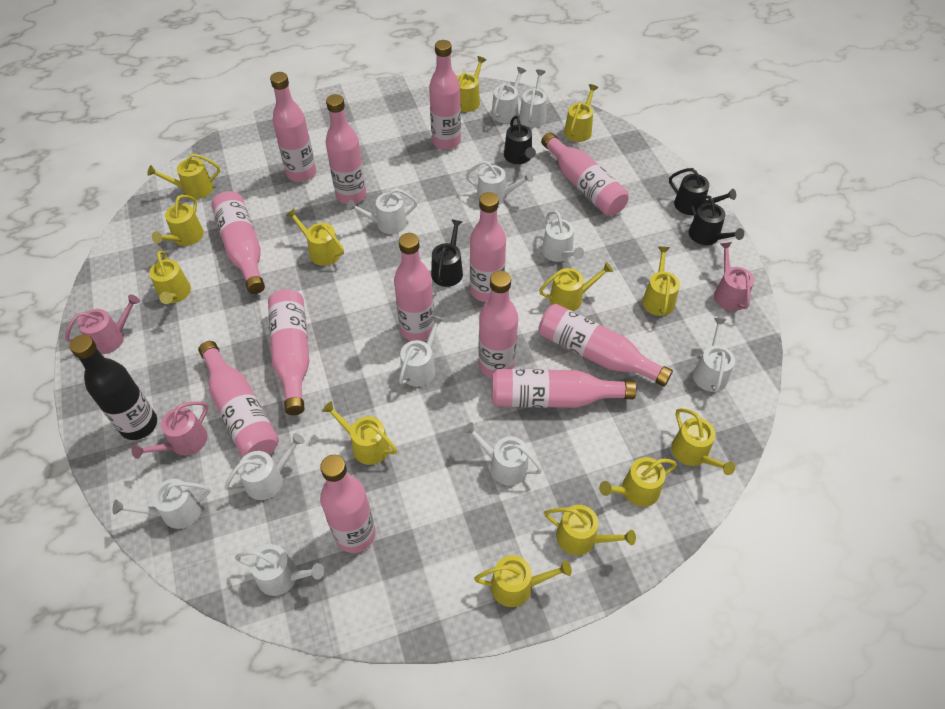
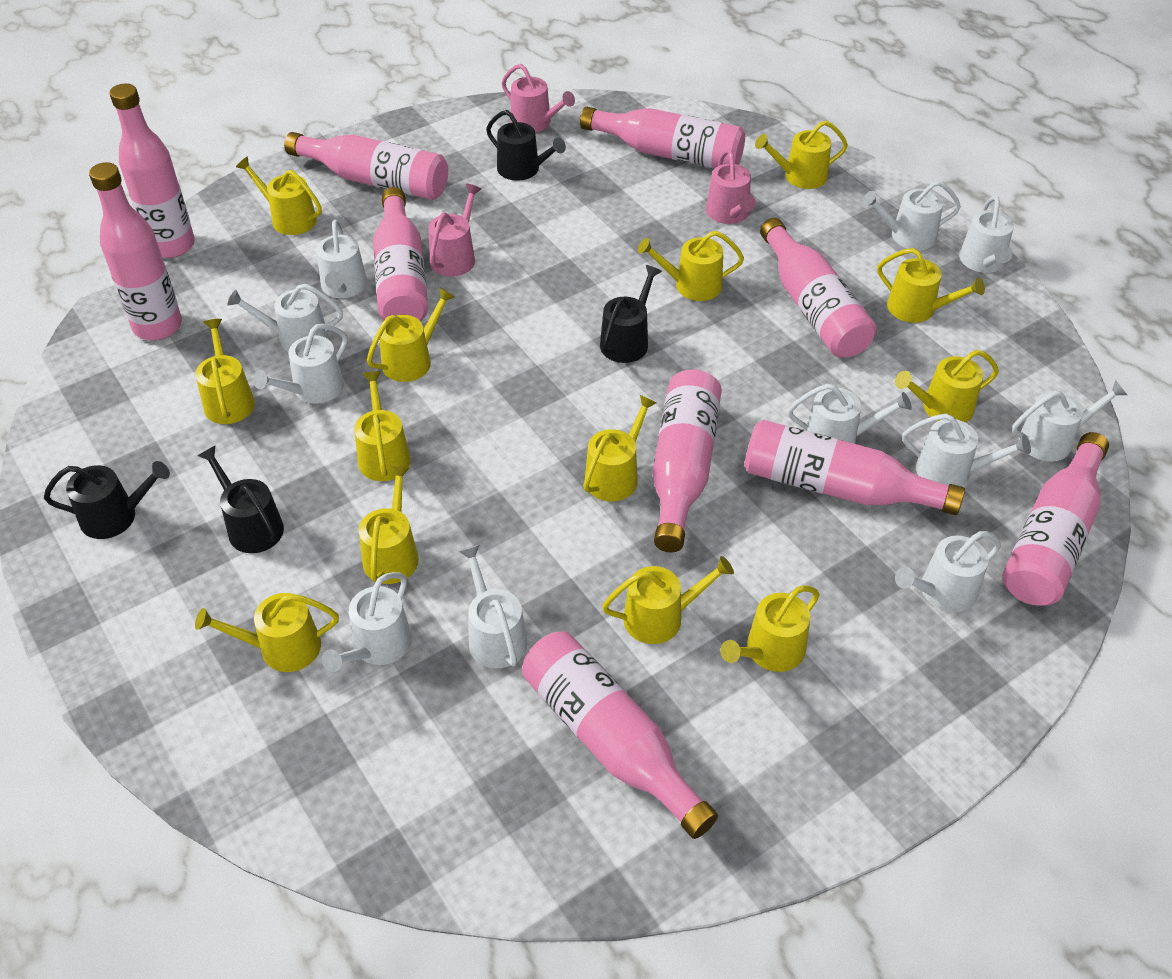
black bottle: [69,335,157,440] = 1 -> none = 0
pink bottle: [198,341,279,458] [211,191,265,294] [268,289,309,415] [270,72,316,182] [320,455,376,553] [326,94,366,204] [394,233,434,341] [429,40,461,150] [470,192,506,302] [478,271,518,378] [492,369,636,408] [539,304,673,387] [541,132,629,216] = 13 -> [89,162,182,340] [110,83,195,258] [284,132,448,200] [373,187,428,321] [522,631,718,839] [580,107,745,168] [652,370,722,552] [744,420,965,515] [760,218,876,358] [1002,432,1109,606] = 10

